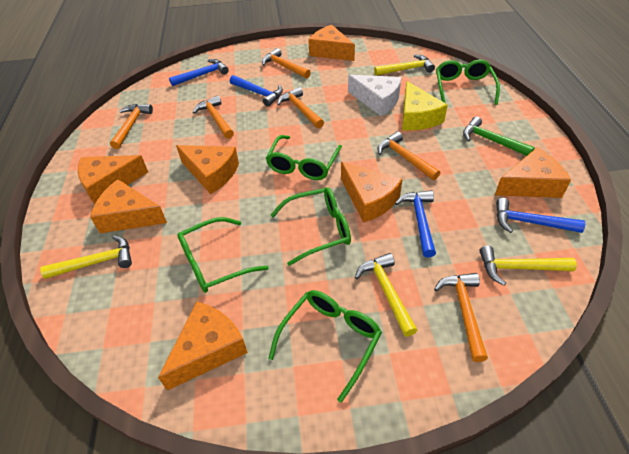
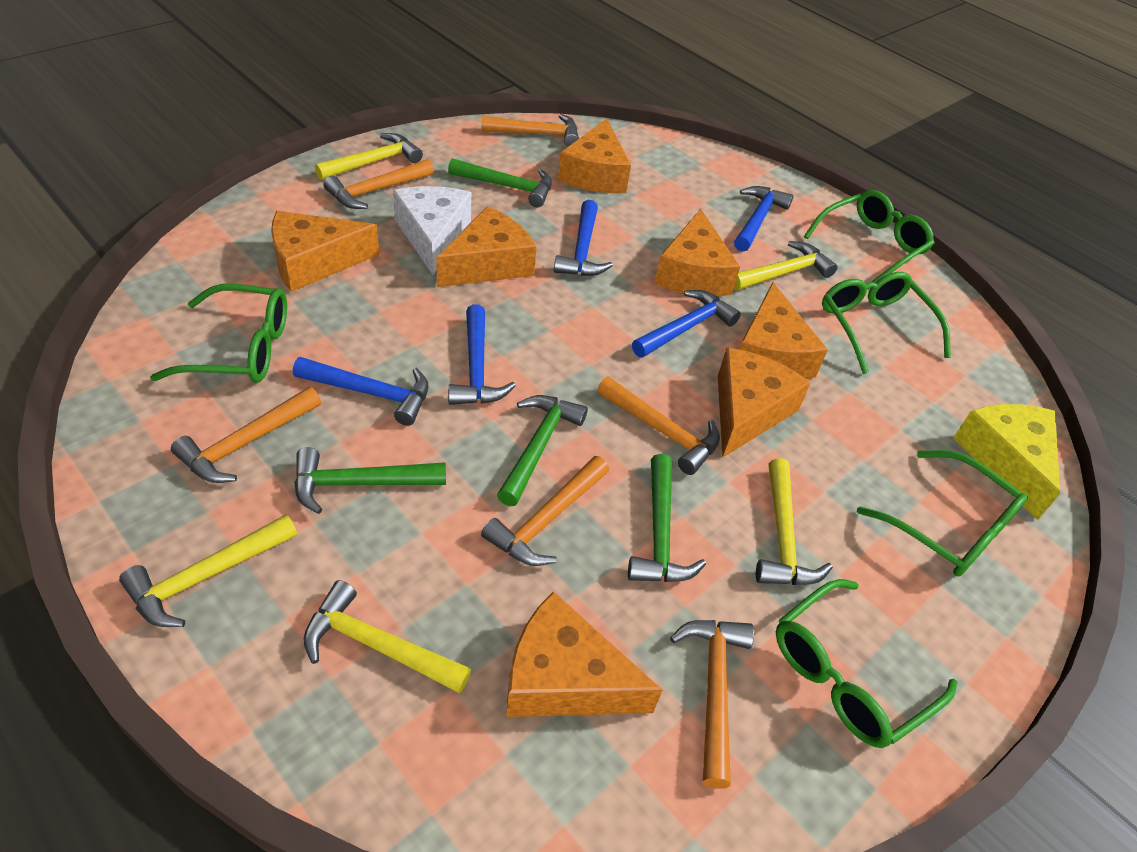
blue hammer: [169,59,229,86] [230,75,283,107] [395,190,436,257] [496,198,585,233] = 4 -> [293,357,428,426] [448,304,516,405] [554,200,613,276] [632,290,741,358] [734,186,794,252] = 5
green hammer: [463,117,535,156] = 1 -> [294,447,446,514] [448,158,552,207] [497,395,588,506] [628,454,706,582] = 4
yellow hammer: [40,235,132,279] [355,253,417,337] [374,55,435,76] [479,246,577,285] = 4 -> [119,514,297,627] [304,580,471,693] [315,133,423,180] [734,241,838,290] [756,458,833,585] = 5

